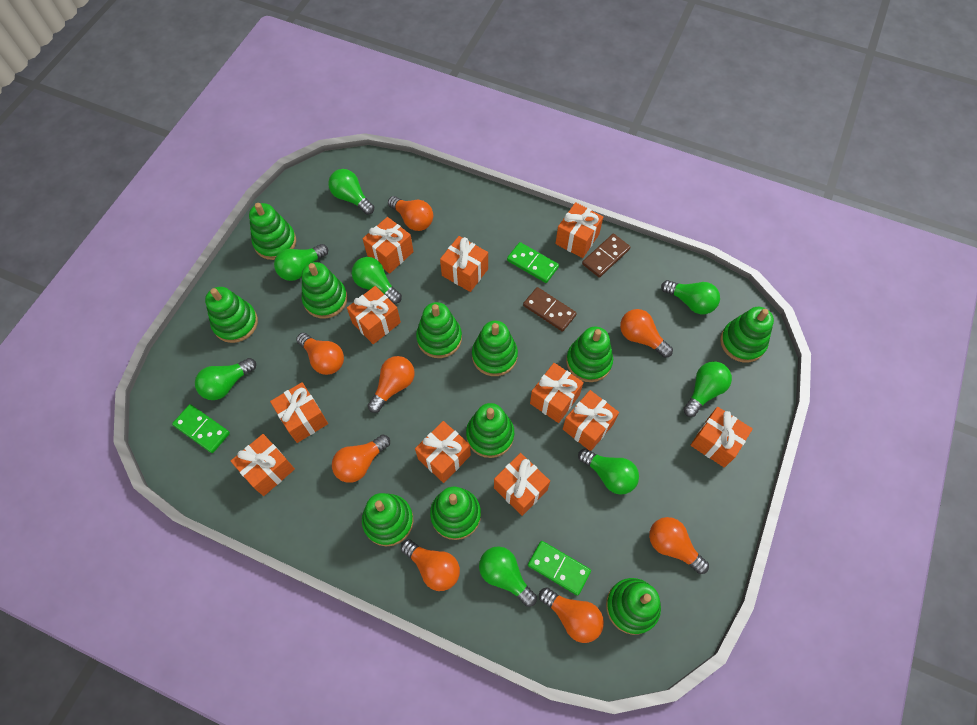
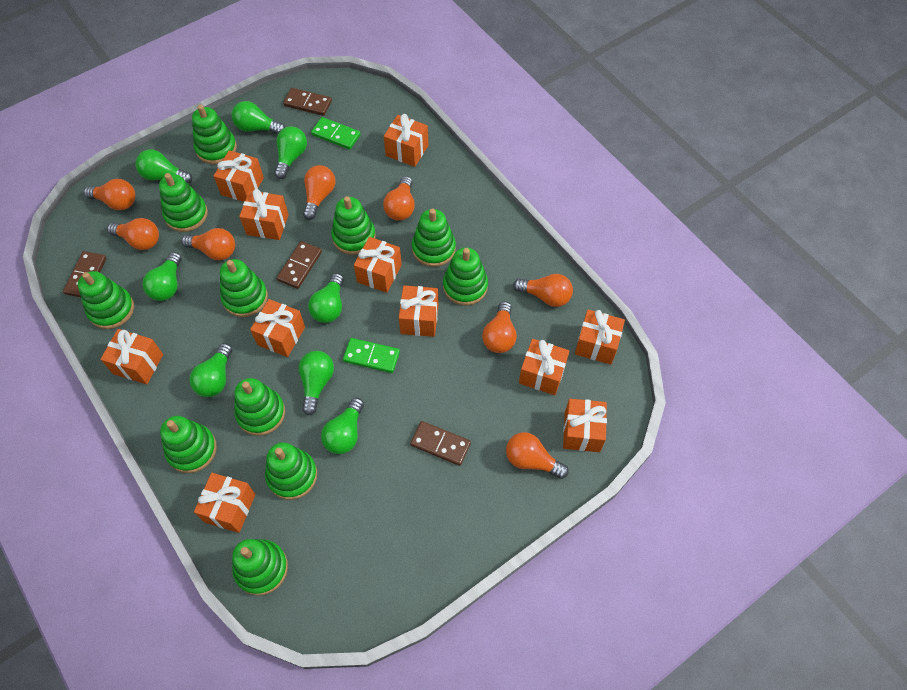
brown domino: [523,287,577,332] [582,234,630,278] = 2 -> [63,251,107,297] [277,241,322,289] [283,88,332,116] [410,421,471,466] = 4
green domino: [172,404,230,453] [507,242,559,283] [528,541,591,596] = 3 -> [311,117,361,150] [343,338,400,373] = 2

